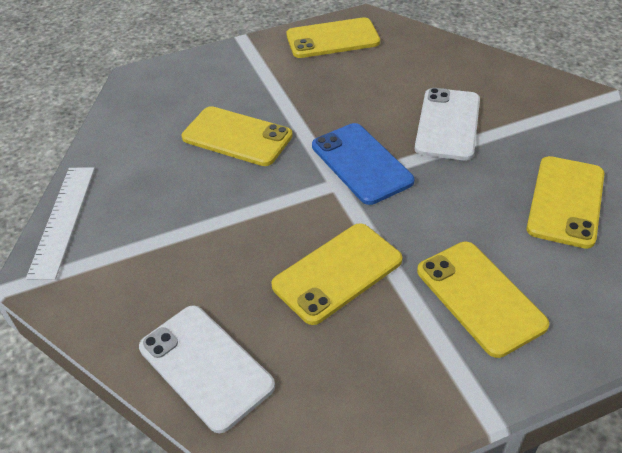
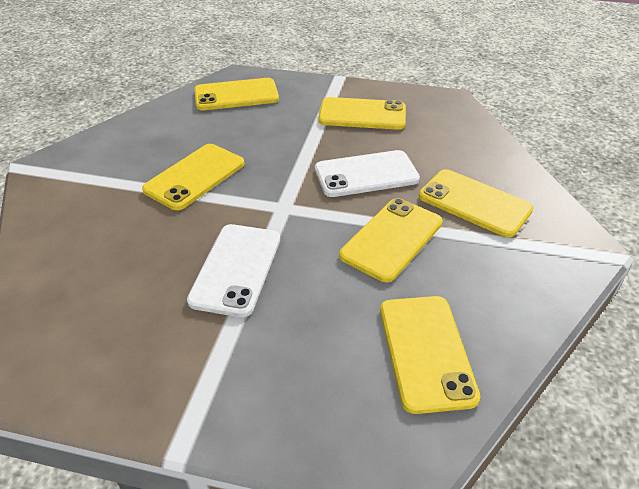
blue phone: [312,123,414,205] = 1 -> none = 0
white ruler: [26,167,95,280] = 1 -> none = 0
yellow phone: [182,106,293,166] [271,223,403,325] [287,17,380,58] [417,242,549,358] [527,156,605,249] = 5 -> [142,144,244,210] [194,78,279,110] [319,97,406,130] [339,198,442,282] [380,296,480,414] [419,169,533,237] = 6

